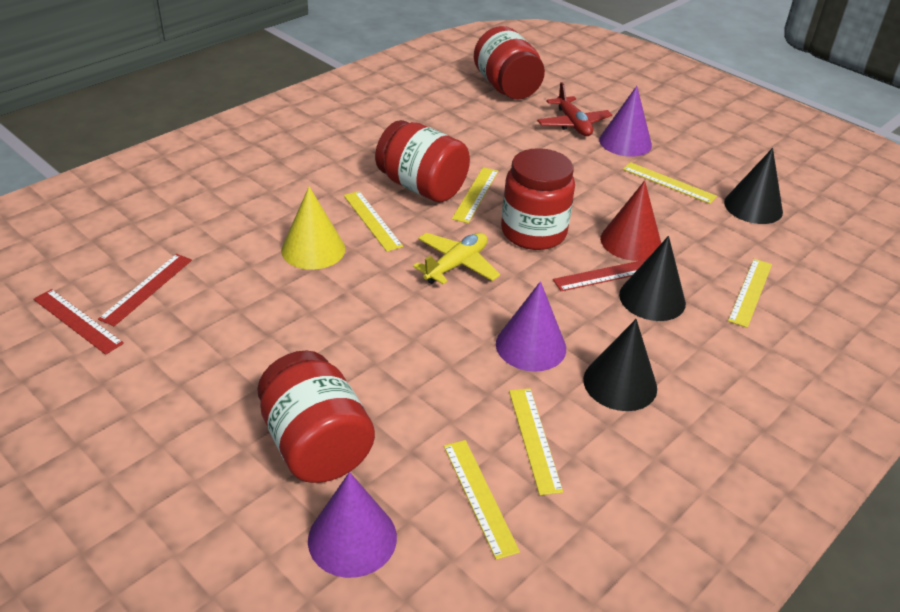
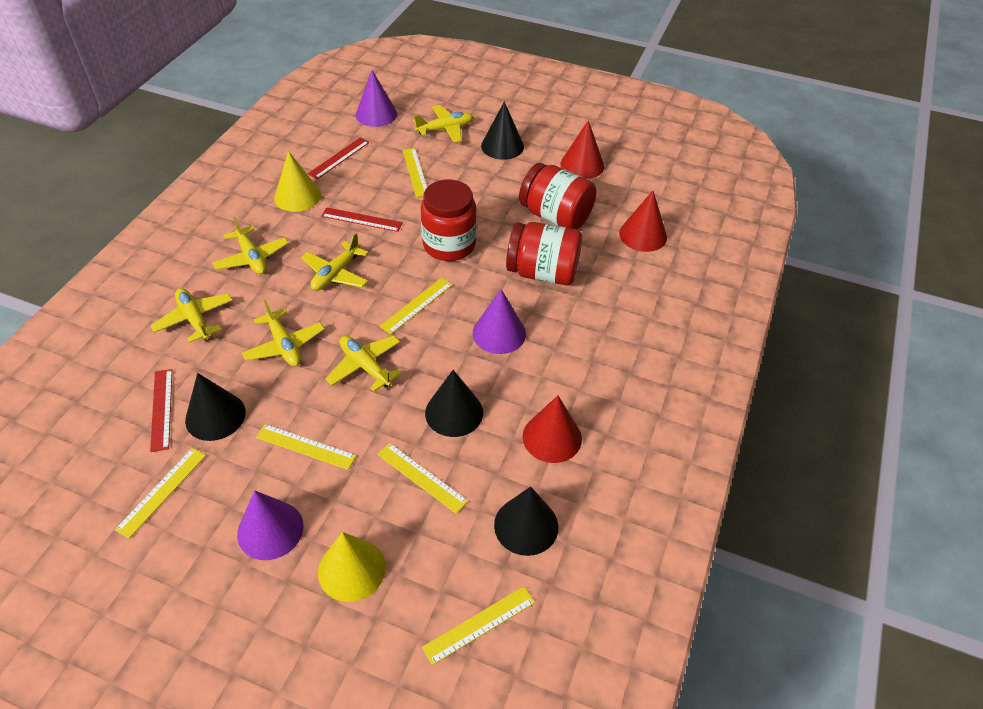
black cone: [583,319,657,411] [619,236,686,321] [724,148,783,224] = 3 -> [185,373,246,441] [425,370,483,437] [481,102,524,160] [494,486,558,556] = 4
red cone: [600,181,661,261] = 1 -> [522,396,582,463] [560,120,604,179] [619,191,667,252] = 3
red jar: [257,350,375,483] [375,120,470,202] [474,26,545,99] [501,148,575,250] = 4 -> [421,179,477,261] [506,222,582,286] [519,163,596,229] = 3
red plane: [537,82,612,136] = 1 -> none = 0
yellow cone: [281,186,345,270] = 1 -> [274,151,321,212] [318,532,386,602] = 2
yellow plane: [413,233,500,284] = 1 -> [150,288,233,343] [213,216,289,274] [242,300,325,366] [301,233,368,291] [325,336,402,391] [414,105,473,143] = 6

